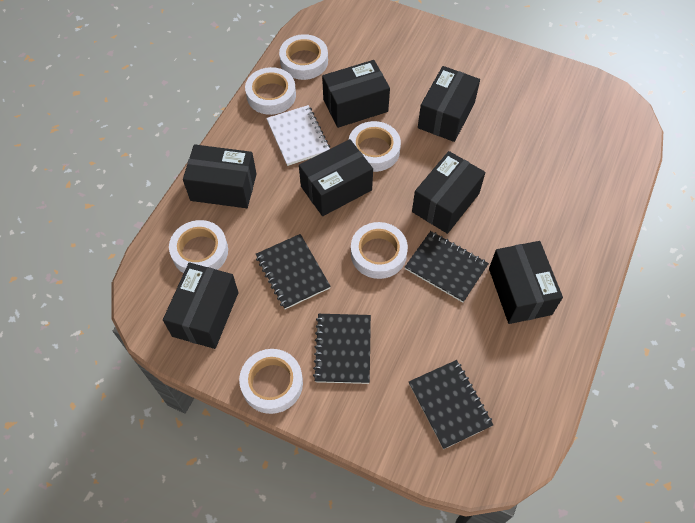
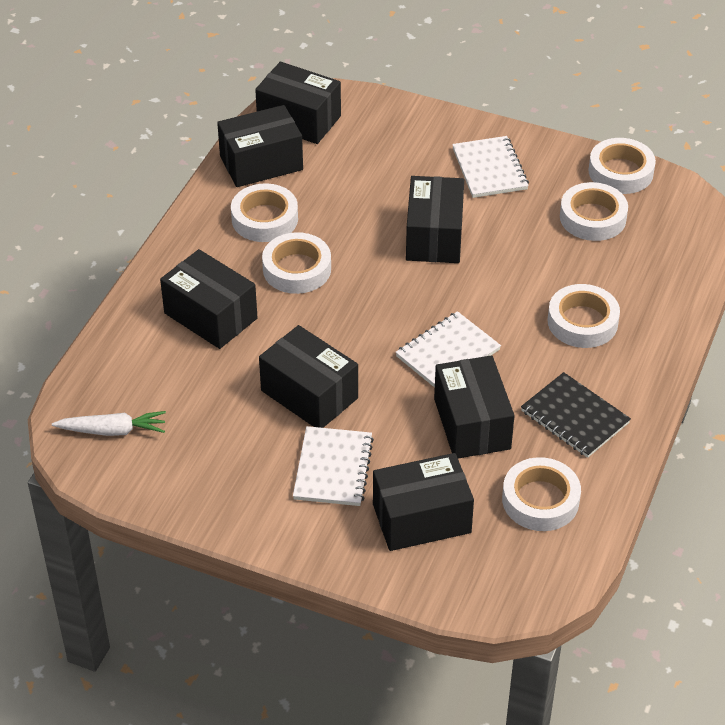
black notebook: [256,234,331,309] [313,314,371,384] [405,231,489,303] [409,360,493,449] = 4 -> [521,372,631,458] = 1
white carrot: none = 0 -> [52,411,166,436] = 1
white notebook: [266,105,330,166] = 1 -> [293,426,374,506] [395,311,501,388] [452,136,529,198] = 3

